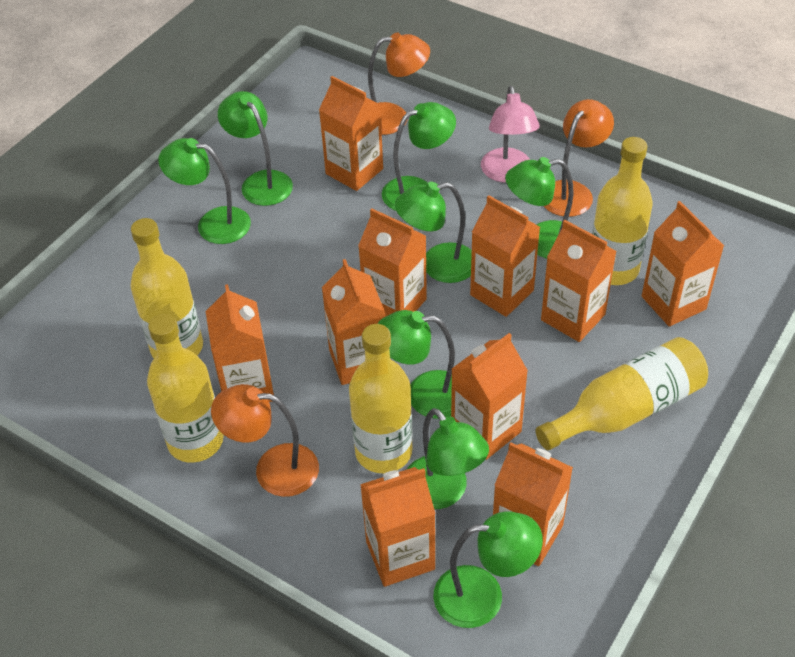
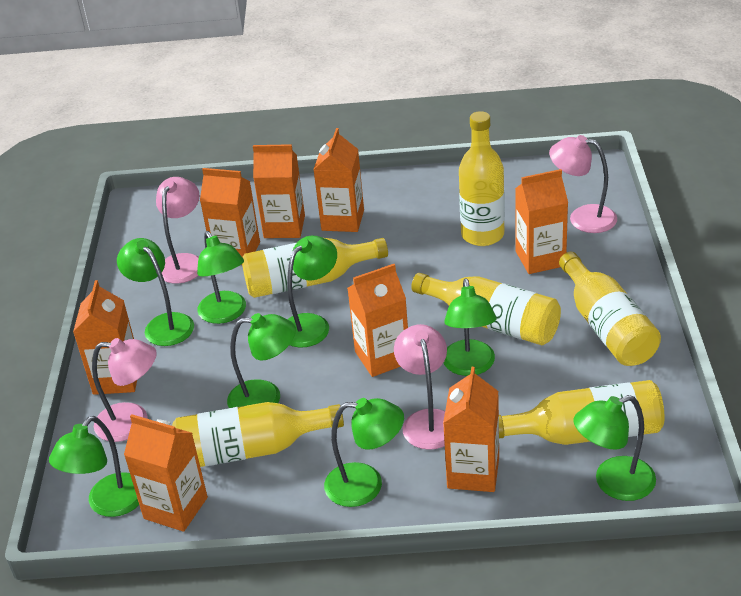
orange carton: [206,284,274,402] [319,76,383,191] [322,259,385,385] [358,208,427,317] [360,467,435,587] [451,333,528,460] [470,195,540,317] [493,442,573,566] [541,220,616,342] [642,201,724,327] = 10 -> [73,280,137,395] [124,414,208,532] [200,168,260,265] [253,144,305,238] [313,128,364,232] [347,264,408,377] [443,367,499,492] [515,169,568,274] = 8
orange lamp: [211,384,319,497] [368,33,430,135] [544,99,614,217] = 3 -> none = 0
pink lamp: [481,86,540,183] = 1 -> [92,338,157,442] [156,177,199,284] [394,324,447,450] [549,135,617,233] = 4
yellow bottle: [130,218,203,358] [147,314,224,463] [349,324,413,473] [536,337,708,450] [592,137,653,285] = 5 -> [172,402,344,467] [242,238,388,298] [411,273,561,345] [459,111,505,246] [499,380,664,445] [559,252,661,366] = 6

